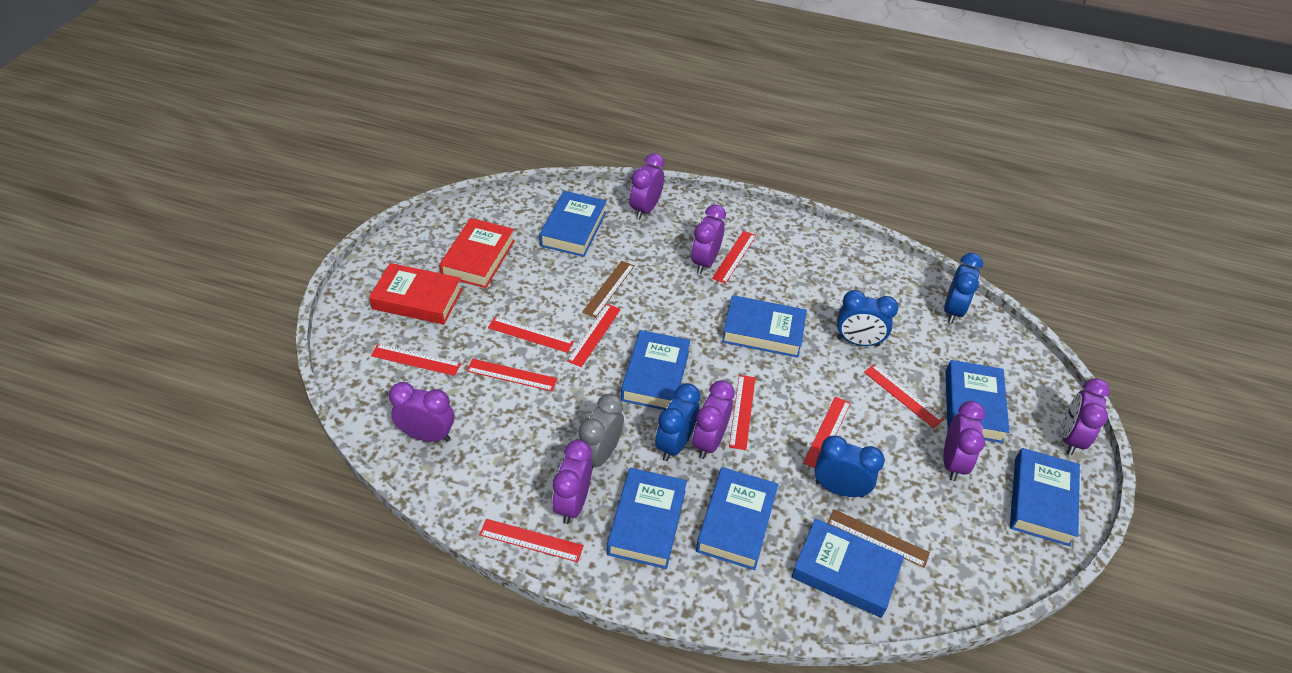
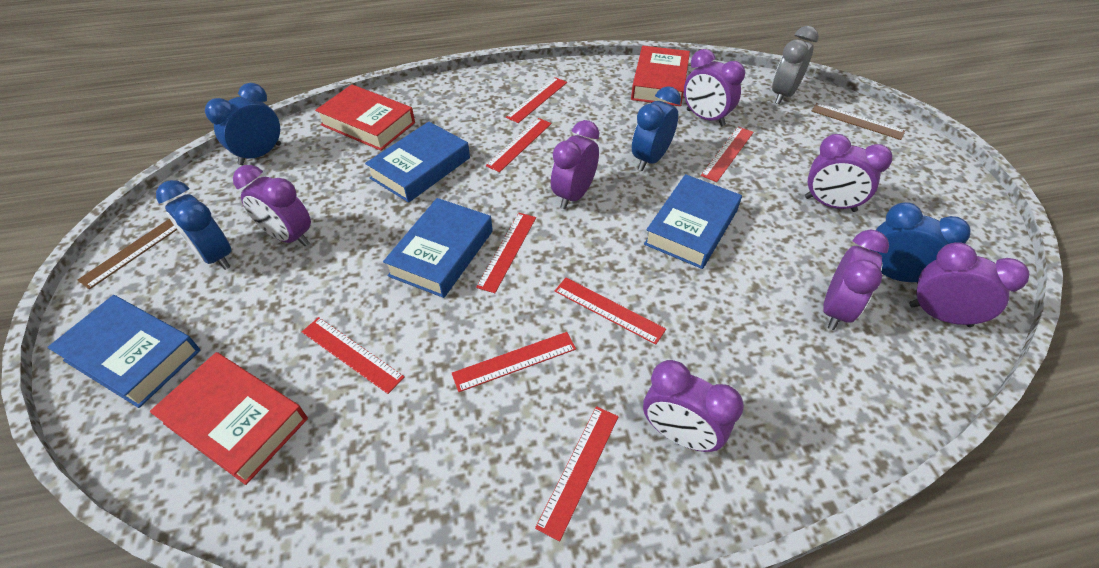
blue book: [539,191,606,257] [607,468,687,569] [621,330,691,410] [696,467,778,570] [722,295,807,358] [791,518,904,618] [945,360,1009,443] [1010,448,1080,546] = 8 -> [47,295,200,408] [365,122,470,203] [383,198,493,298] [644,174,742,269] = 4
red book: [369,263,462,324] [439,218,515,288] = 2 -> [150,352,308,485] [315,84,415,151] [631,46,690,106] = 3
red ruler: [371,344,461,376] [466,359,558,391] [479,519,584,562] [488,317,574,353] [567,304,621,367] [712,231,756,284] [729,375,755,450] [803,396,851,468] [864,364,944,428] = 9 -> [302,317,405,394] [452,332,576,392] [476,213,536,293] [486,118,551,172] [506,77,567,123] [535,406,619,541] [555,278,666,345] [701,126,753,182] = 8

